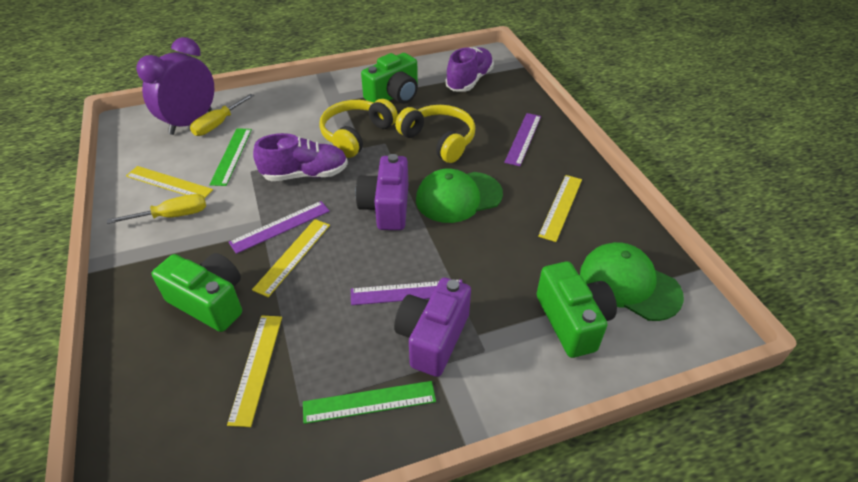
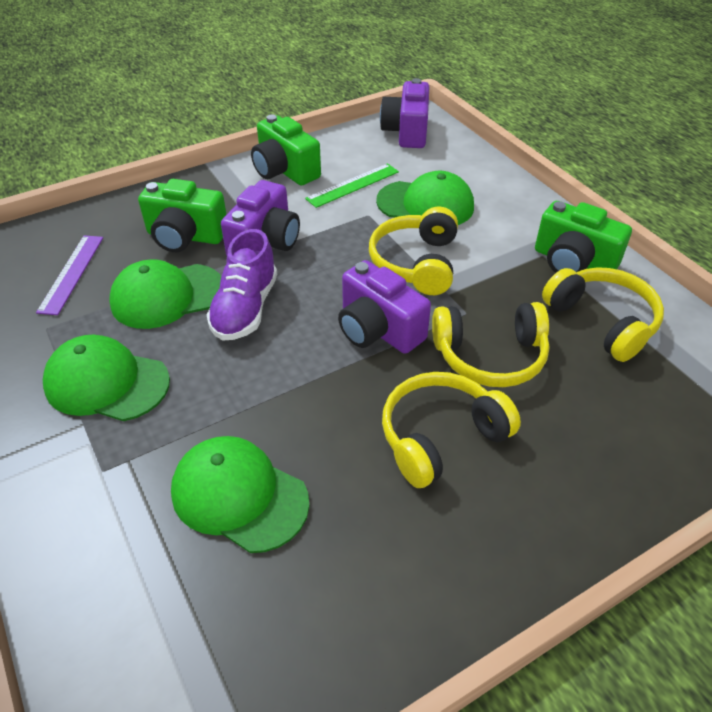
green cap: [416,169,503,223] [580,242,684,321] = 2 -> [43,335,170,421] [110,259,221,329] [171,436,310,553] [376,171,474,225] = 4
green ruler: [209,128,252,186] [303,381,436,424] = 2 -> [305,163,399,208] = 1
purple camera: [356,154,408,230] [394,278,471,377] = 2 -> [221,180,300,256] [338,260,431,354] [380,78,429,148] = 3
purple clock: [136,37,214,135] = 1 -> none = 0
purple ruler: [229,201,330,254] [351,279,463,305] [504,113,541,166] = 3 -> [36,235,103,315] = 1
purple shoe: [253,133,348,181] [445,47,494,92] = 2 -> [207,229,277,340] = 1
yellow headphones: [319,99,398,158] [395,105,475,163] = 2 -> [369,207,458,295] [382,372,521,488] [432,302,550,387] [542,267,664,362] = 4
yellow ruler: [126,166,213,199] [227,316,282,427] [252,219,330,297] [538,175,582,242] = 4 -> none = 0
yellow screwdriver: [107,194,206,224] [190,94,254,136] = 2 -> none = 0

